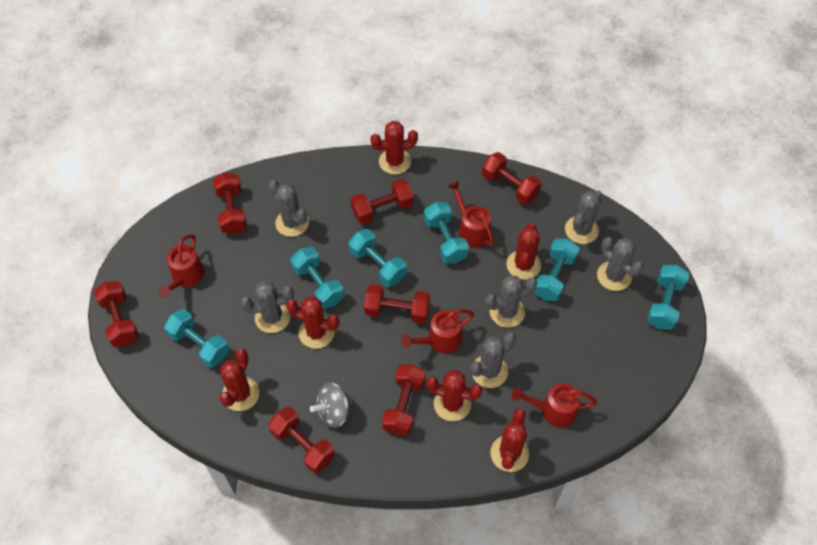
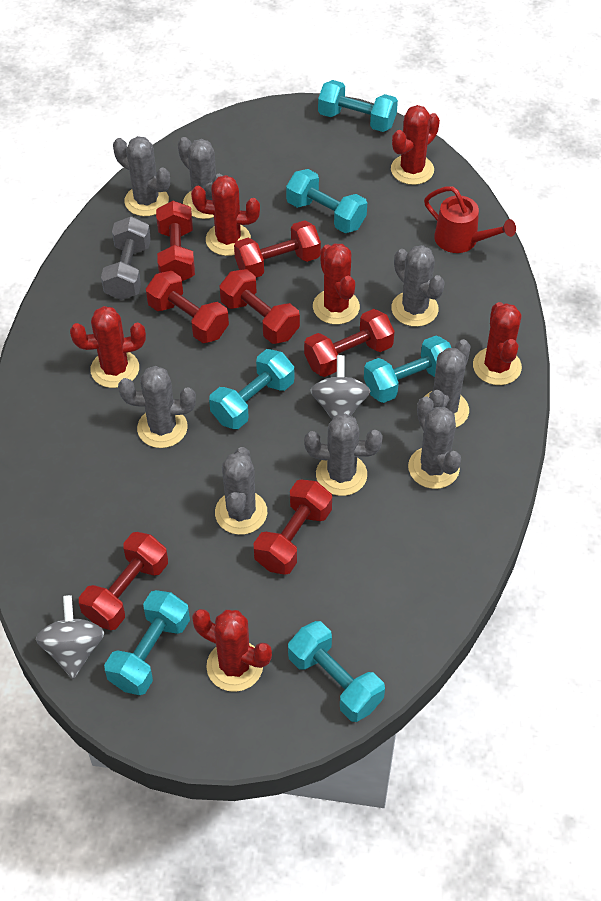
grey cactus: [241,281,294,333] [268,180,309,237] [470,332,516,388] [485,275,537,328] [565,190,603,244] [597,237,643,291] = 6 -> [113,136,170,216] [118,366,196,448] [178,137,223,219] [215,447,267,535] [304,414,383,496] [391,245,445,327] [408,396,461,489] [424,339,470,427] = 8
grey dumbbell: none = 0 -> [101,216,151,300] = 1
grey spinning top: [310,382,354,428] = 1 -> [36,595,104,679] [310,355,370,419] = 2
red watering can: [158,234,204,298] [401,309,474,353] [448,181,494,248] [512,383,597,427] = 4 -> [424,186,516,253] = 1

